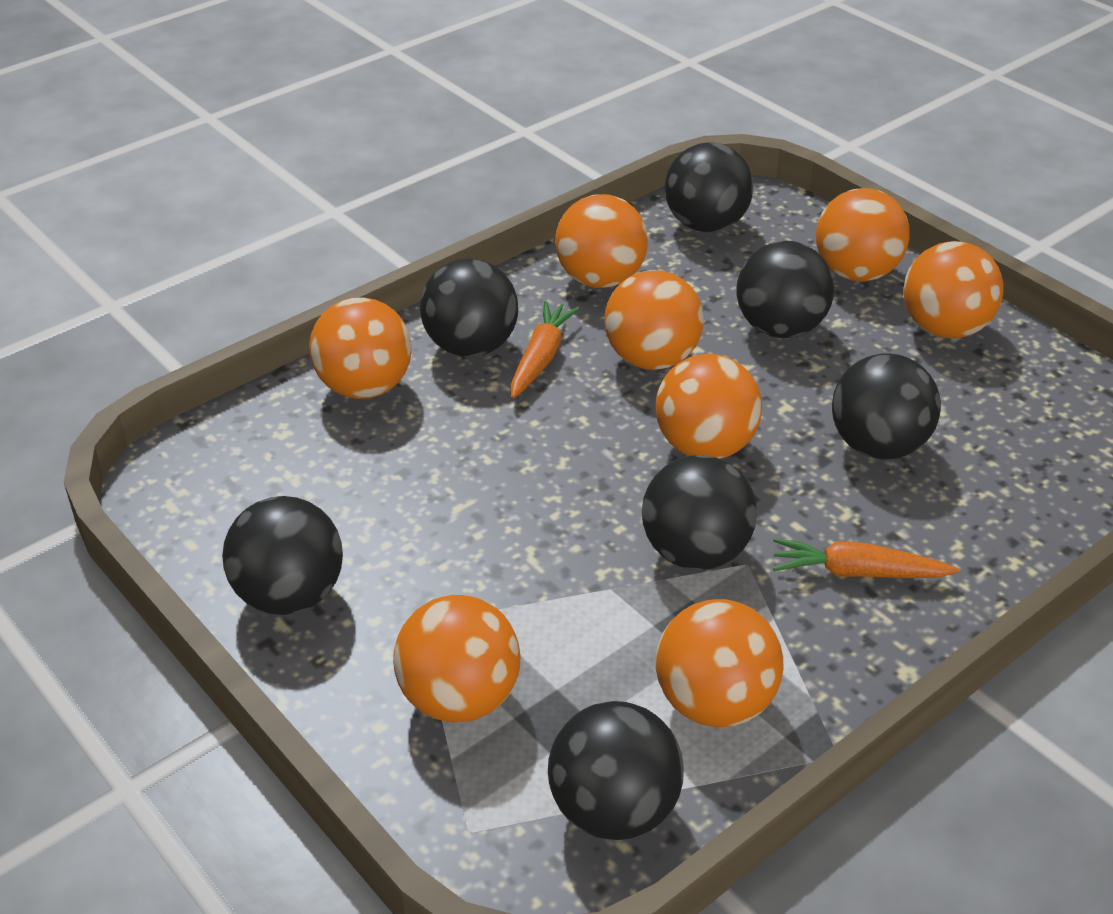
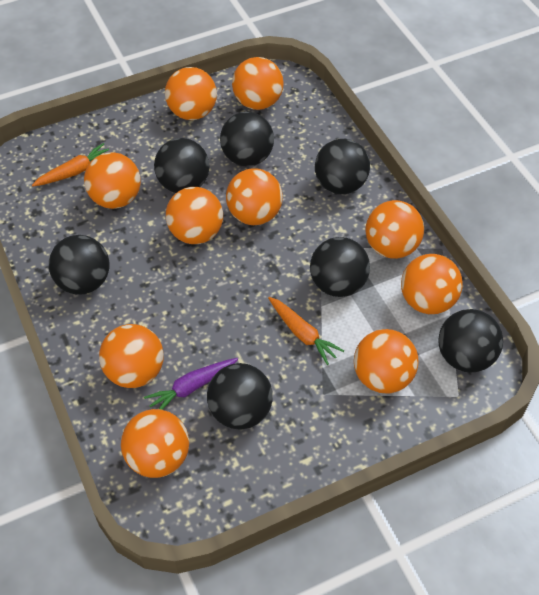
orange ball: [309,297,412,399] [393,595,520,723] [555,194,648,288] [604,270,704,370] [656,354,762,459] [656,599,783,727] [816,188,910,282] [904,241,1004,338] = 8 -> [84,152,141,209] [99,324,164,388] [121,409,189,478] [165,67,217,120] [166,187,223,244] [226,168,283,225] [232,57,284,110] [354,329,419,393] [365,200,424,259] [401,254,463,314] = 10
purple carrot: none = 0 -> [144,358,238,410] = 1

